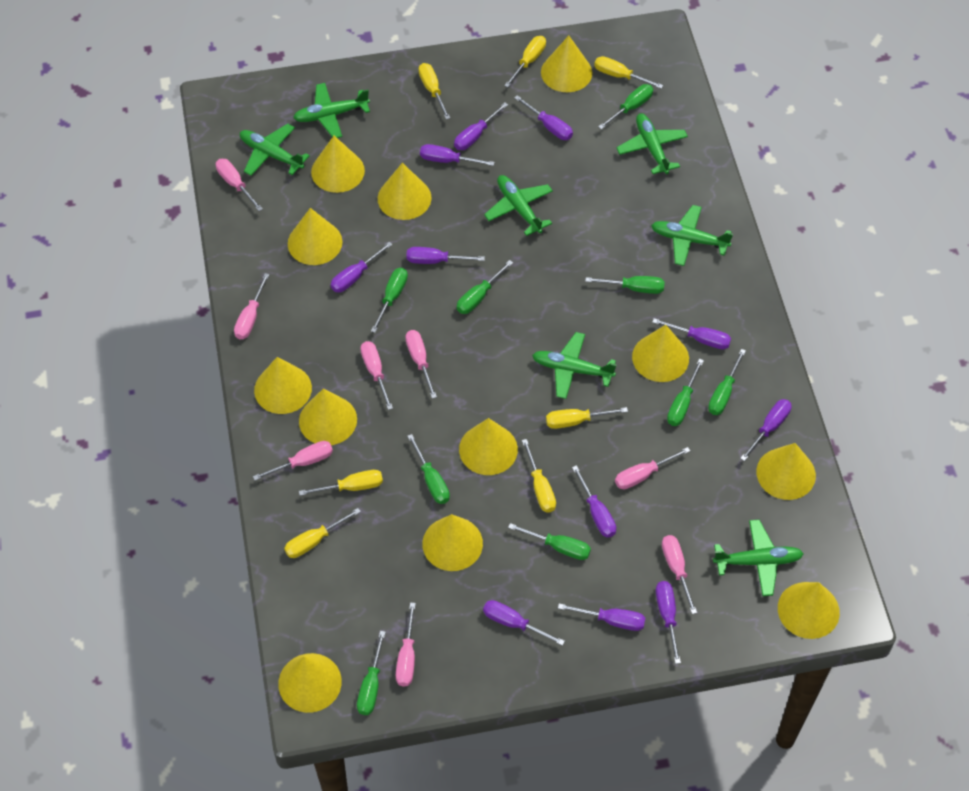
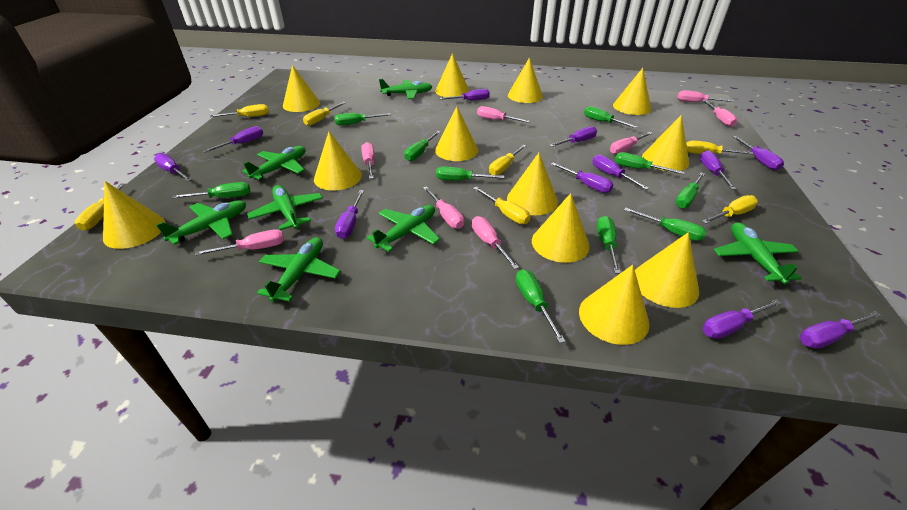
green screwdriver: [357,631,386,715] [371,268,408,333] [407,434,450,504] [457,260,513,314] [508,523,591,560] [585,276,664,294] [598,84,653,130] [667,359,704,426] [708,349,746,415] = 9 -> [172,182,250,198] [334,113,391,126] [404,131,440,161] [436,167,504,181] [516,269,566,343] [584,106,638,128] [597,216,621,274] [615,152,685,174] [624,207,707,241] [675,173,705,208] = 10

